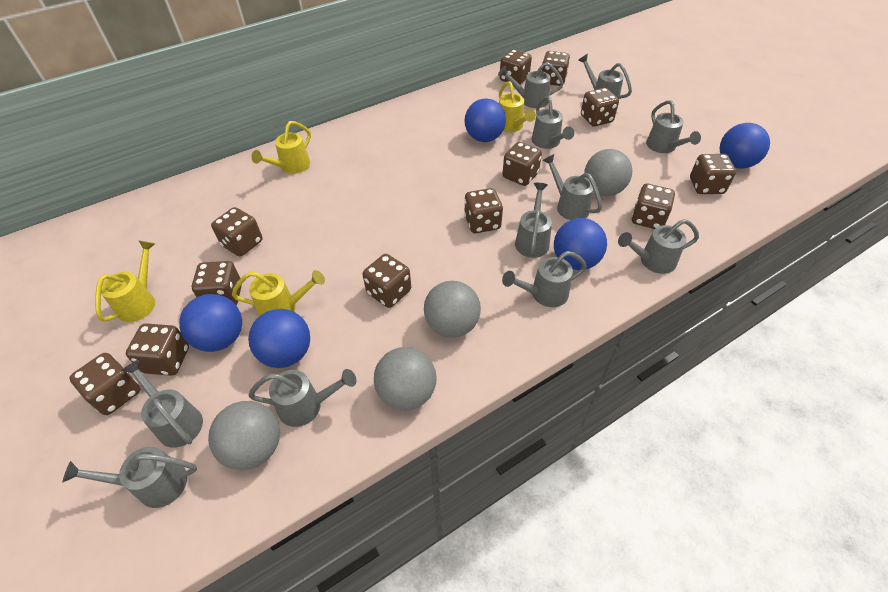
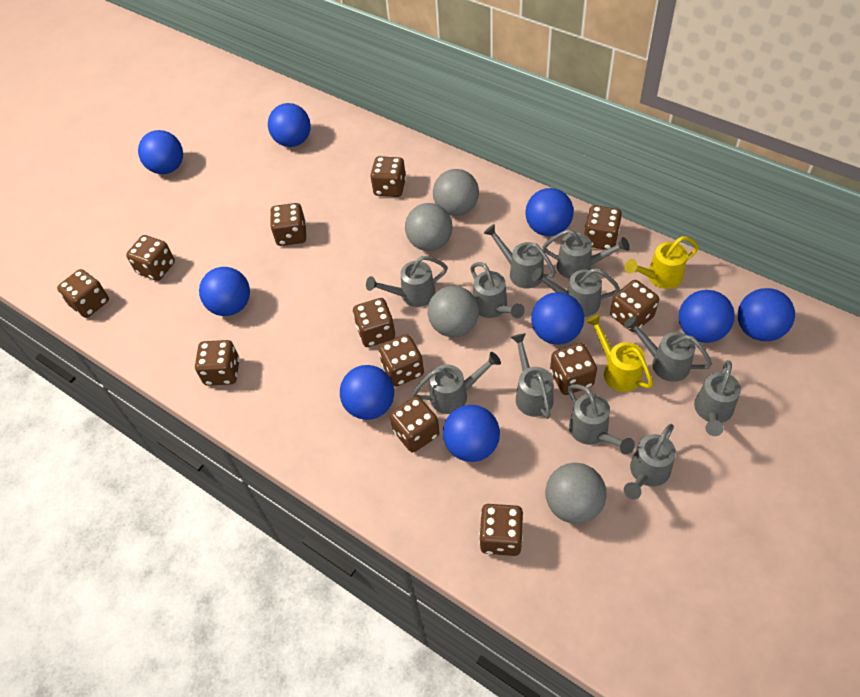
blue ball: [179,294,242,352] [248,309,310,368] [464,98,506,142] [554,218,607,270] [720,123,770,168] = 5 -> [138,130,183,174] [199,267,250,316] [268,103,311,147] [340,365,394,420] [443,405,500,462] [525,188,574,236] [531,292,584,345] [679,290,735,343] [738,288,795,341] = 9
yellow watering can: [95,240,155,322] [232,270,325,316] [251,121,311,174] [499,81,536,132] = 4 -> [586,314,653,392] [625,236,699,289] = 2

